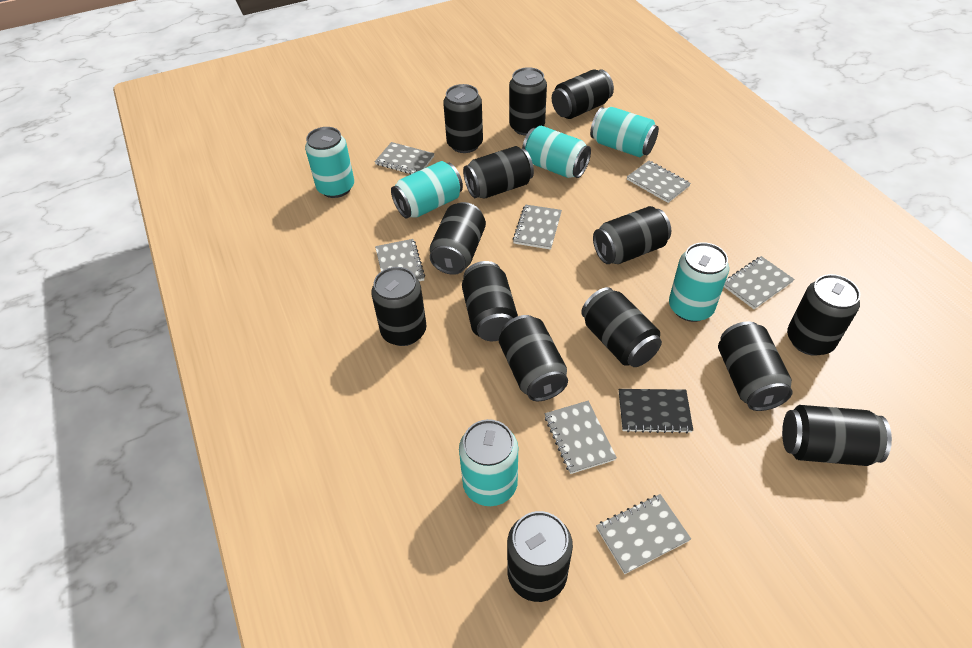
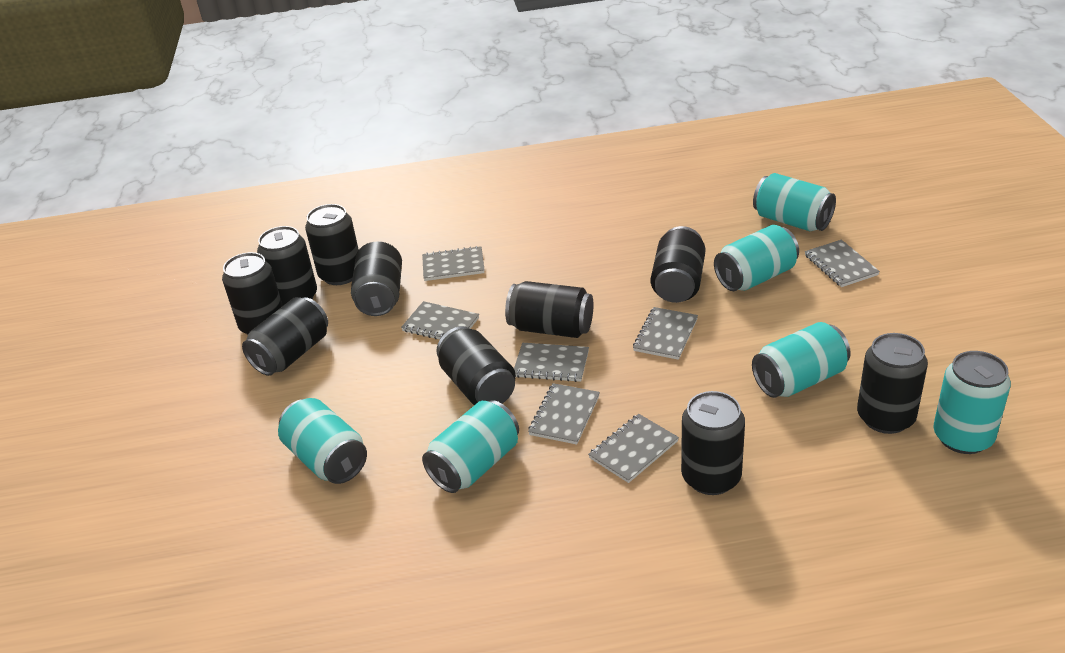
black can: [371,267,427,346] [430,202,486,275] [443,84,483,153] [462,261,518,341] [463,146,534,199] [499,315,568,401] [507,511,573,602] [509,67,547,136] [552,70,614,119] [581,287,662,367] [593,206,671,264] [718,321,793,411] [782,405,892,466] [787,274,860,356] = 14 -> [222,252,283,335] [242,297,328,376] [257,226,317,305] [305,204,359,285] [351,241,402,316] [436,326,516,405] [505,281,593,338] [651,226,705,303] [681,391,745,495] [857,333,928,434] = 10
black notebook: [619,389,693,433] = 1 -> none = 0

